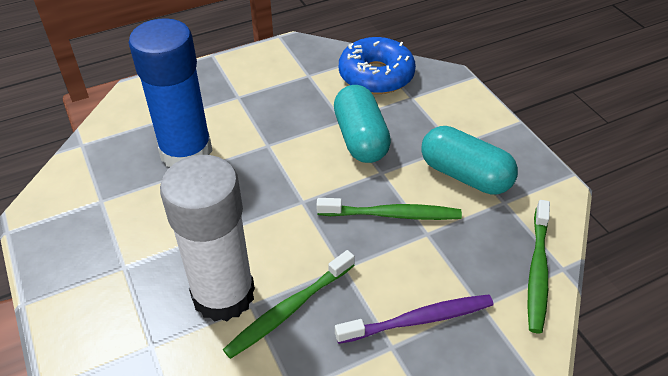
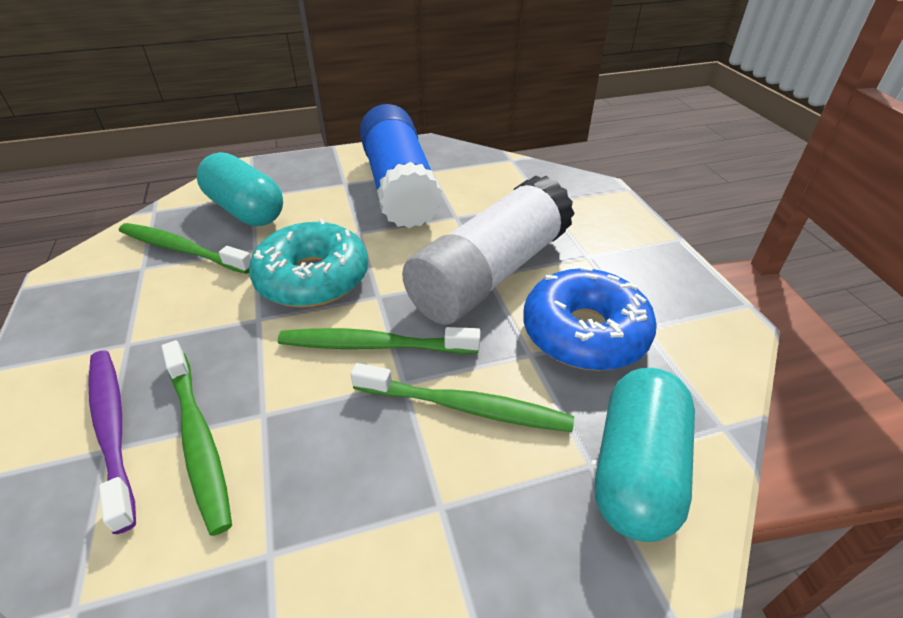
green toothbrush: [223,250,355,359] [317,198,462,220] [527,200,550,333] = 3 -> [119,223,251,274] [161,340,232,536] [278,327,480,354] [350,363,574,432] = 4
turquoise donut: none = 0 -> [249,218,368,308] = 1

